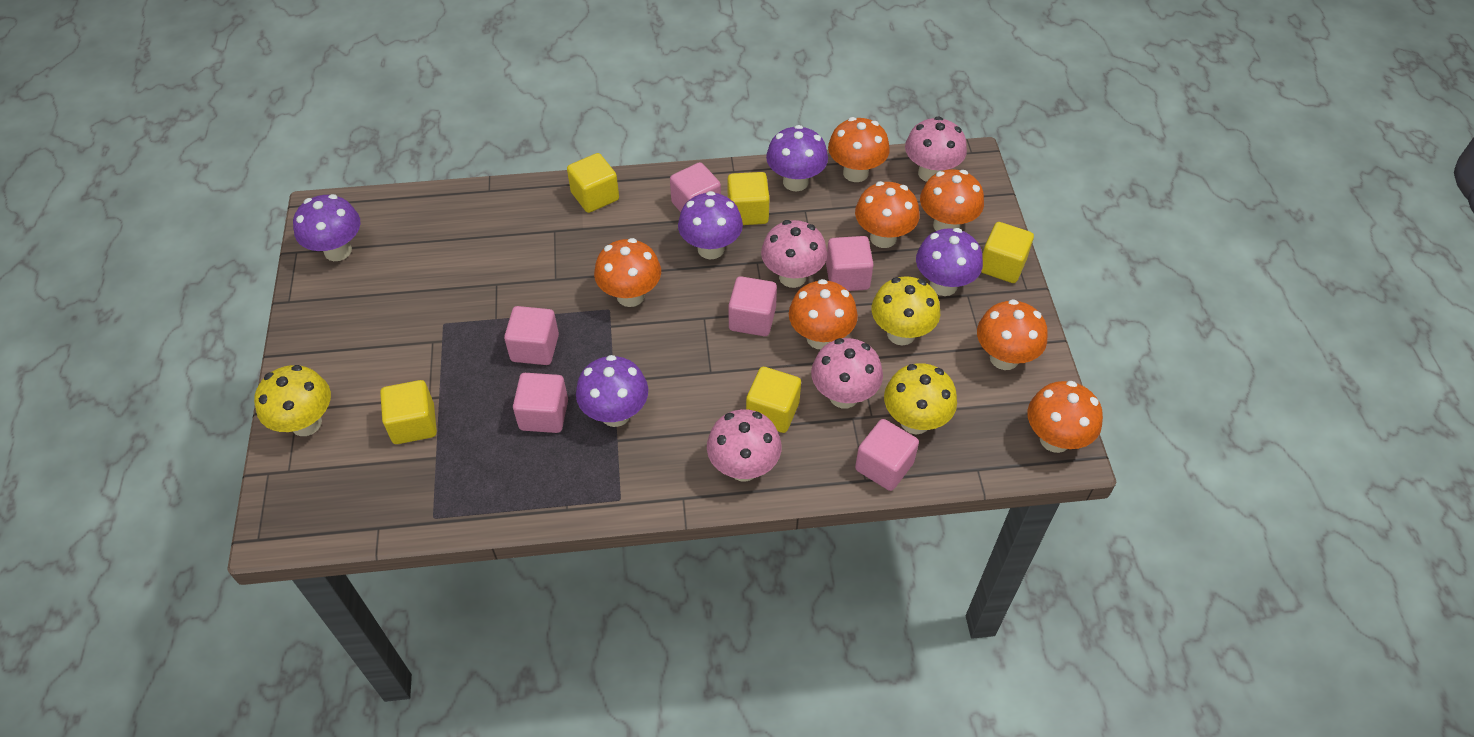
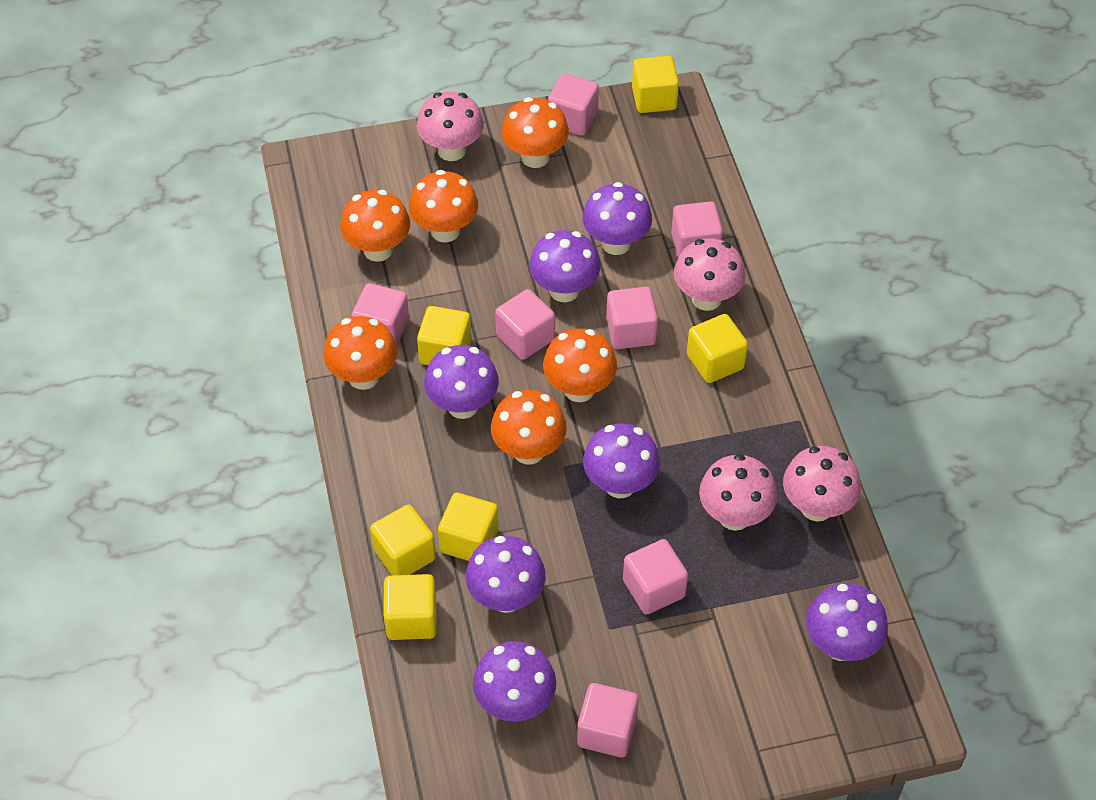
orange mushroom: [594,238,661,307] [789,279,858,349] [828,117,890,182] [855,181,919,248] [920,169,984,231] [977,299,1048,370] [1028,381,1103,453] = 7 -> [324,316,397,390] [340,190,410,262] [409,170,478,243] [491,390,567,464] [502,97,569,168] [543,329,617,402] = 6
pink cube: [504,306,559,365] [513,373,568,433] [670,162,721,212] [728,276,777,336] [826,236,874,291] [855,419,919,491] = 6 -> [352,283,409,345] [495,289,555,360] [548,73,599,136] [577,683,639,757] [606,287,658,349] [623,539,688,615] [671,201,723,258] = 7
purple mushroom: [293,194,361,261] [576,355,648,427] [678,191,743,259] [766,125,828,191] [916,228,983,296] = 5 -> [424,345,499,419] [466,536,546,613] [473,641,556,722] [529,230,600,302] [582,182,652,255] [583,423,660,498] [806,583,888,661] = 7
yellow cube: [380,380,437,444] [567,153,619,213] [727,172,770,225] [746,367,801,433] [981,222,1034,283] = 5 -> [370,505,436,575] [384,574,437,640] [417,306,471,365] [438,493,499,561] [632,56,679,113] [687,314,748,383] = 6
yellow mushroom: [254,365,331,436] [872,276,940,345] [884,363,957,434] = 3 -> none = 0

